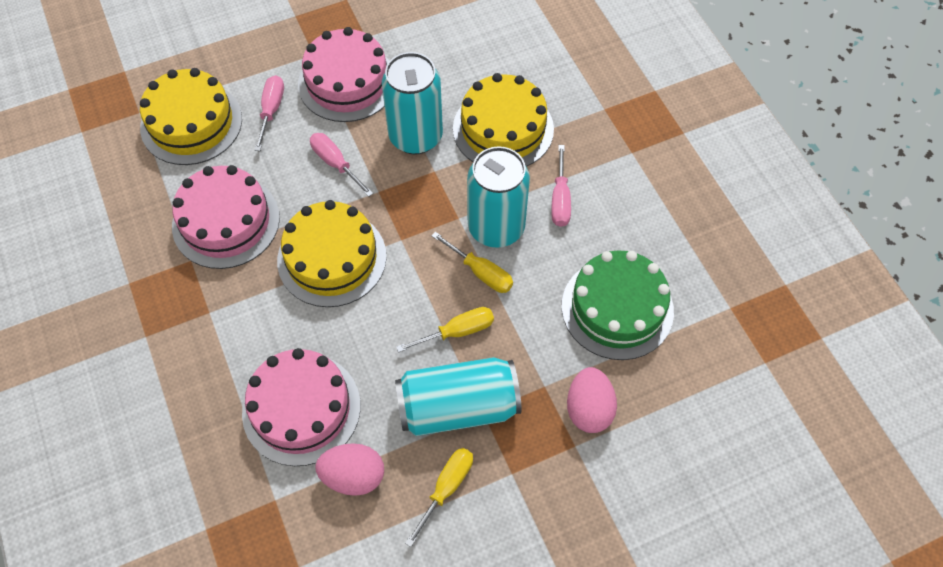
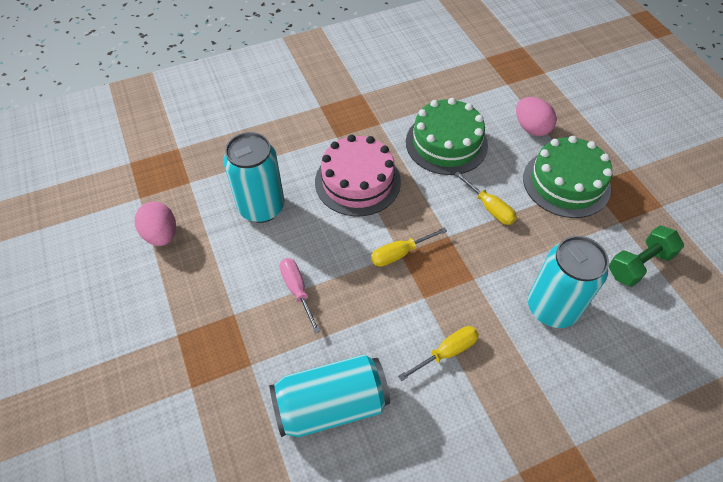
green cake: [562,250,674,360] = 1 -> [406,98,488,175] [523,136,613,218] = 2
green dumbbell: none = 0 -> [609,226,684,287] = 1
pink cake: [172,165,280,269] [242,348,361,466] [298,27,390,122] = 3 -> [315,135,401,217] = 1
pink screwdriver: [254,75,284,151] [310,133,373,197] [551,145,571,227] = 3 -> [280,258,320,333] = 1
yellow cake: [140,68,242,165] [277,200,386,307] [453,73,554,167] = 3 -> none = 0

